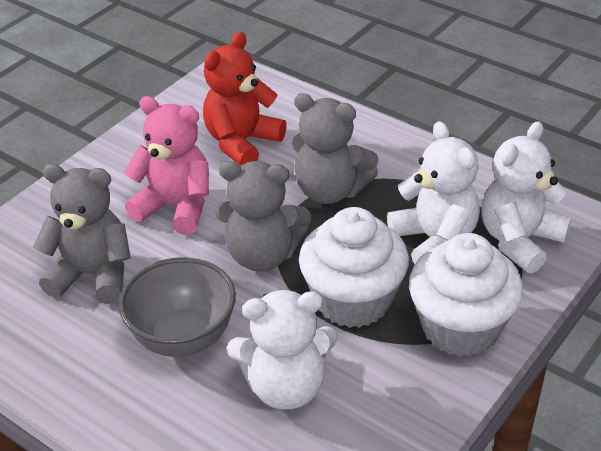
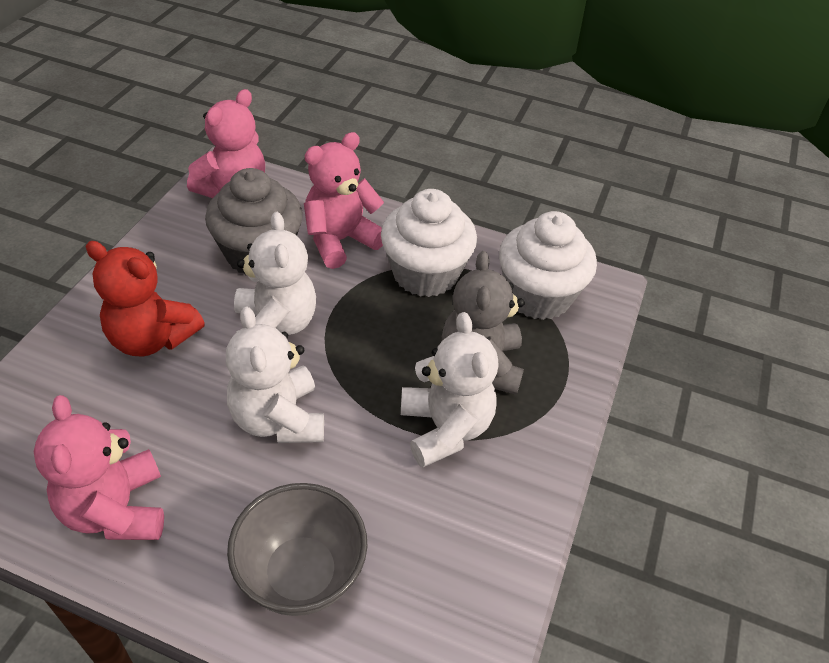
grey cupcake: none = 0 -> [205,168,303,275] = 1
grey teddy bear: [33,163,131,304] [215,161,311,271] [292,93,379,204] = 3 -> [442,251,525,395] = 1
pink teddy bear: [124,96,209,235] = 1 -> [34,395,164,540] [187,89,265,198] [304,132,384,269] = 3

